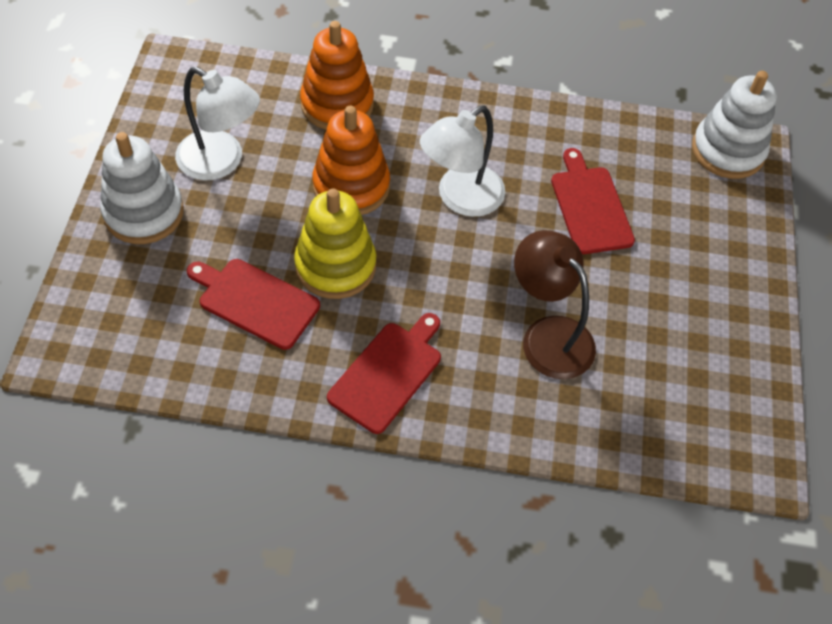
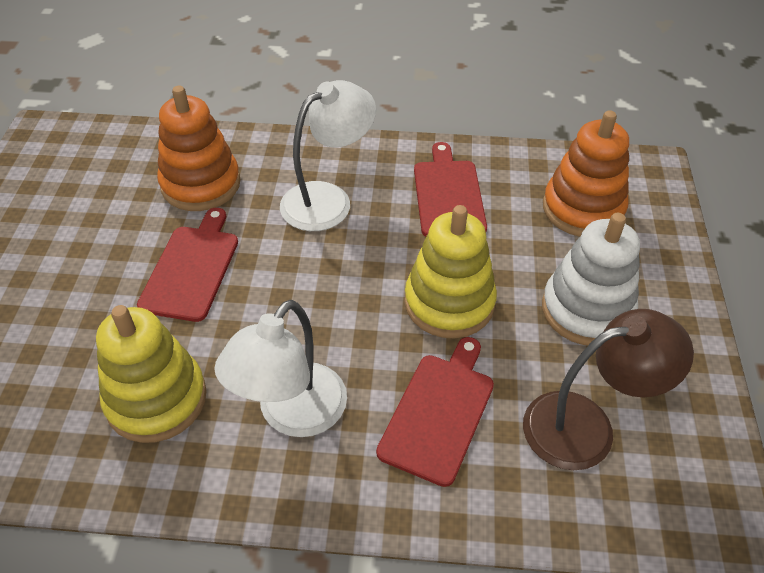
white stacking toy: [100,132,184,244] [692,71,777,179] = 2 -> [542,213,640,346] = 1
yellow stacking toy: [294,188,376,299] = 1 -> [96,305,207,443] [405,205,497,338] = 2

